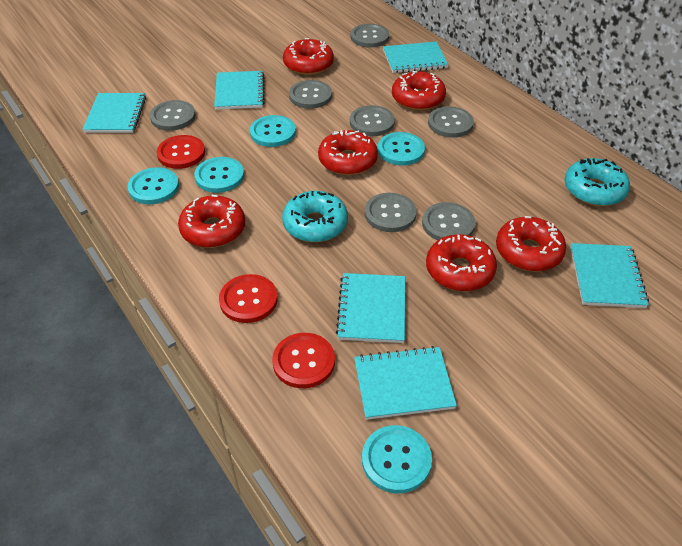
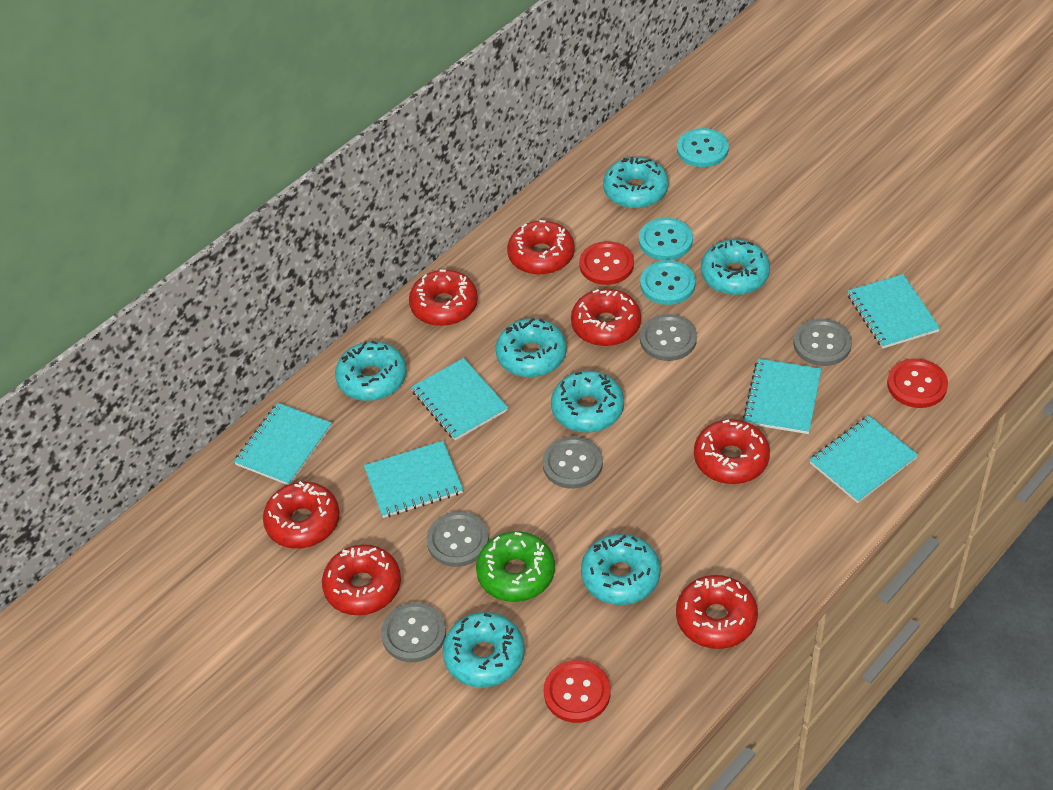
green donut: none = 0 -> [476,531,555,602] = 1
grey button: [150,100,196,131] [289,80,332,109] [350,105,395,136] [351,24,389,47] [365,193,416,232] [422,202,475,240] [428,106,474,138] = 7 -> [381,603,446,662] [426,511,489,567] [542,436,603,489] [640,314,697,361] [793,318,852,366] = 5
red donut: [178,195,245,248] [283,38,334,75] [318,130,378,175] [392,71,446,111] [426,234,497,291] [496,216,566,272] = 6 -> [263,481,340,549] [322,544,401,615] [409,269,478,326] [507,220,575,275] [571,289,641,346] [676,575,758,649] [694,419,770,484] = 7
turquoise button: [127,167,179,204] [194,157,244,193] [250,115,296,147] [362,425,432,493] [378,132,425,166] = 5 -> [639,218,693,260] [640,260,696,305] [677,128,729,167] = 3
turquoise donut: [282,191,348,242] [565,158,630,206] = 2 -> [335,340,407,401] [443,612,525,687] [496,318,567,378] [551,371,624,433] [581,534,660,605] [603,157,669,209] [701,239,770,295] = 7

